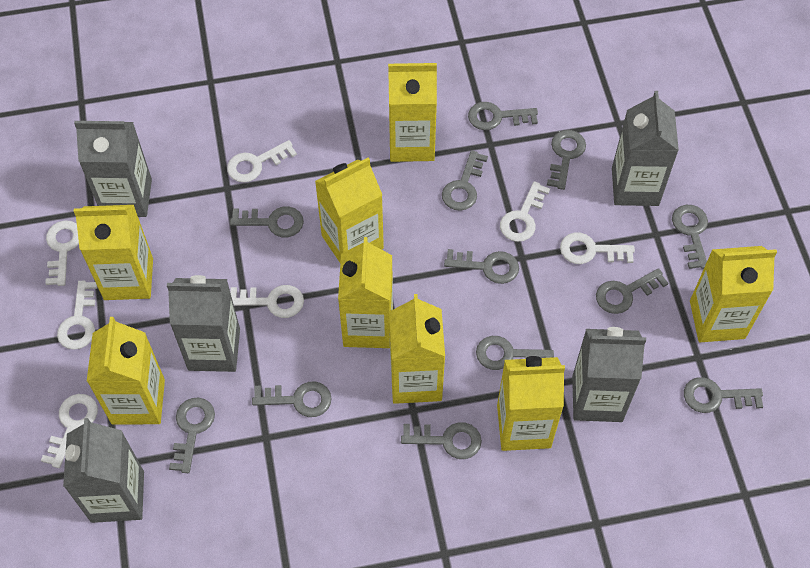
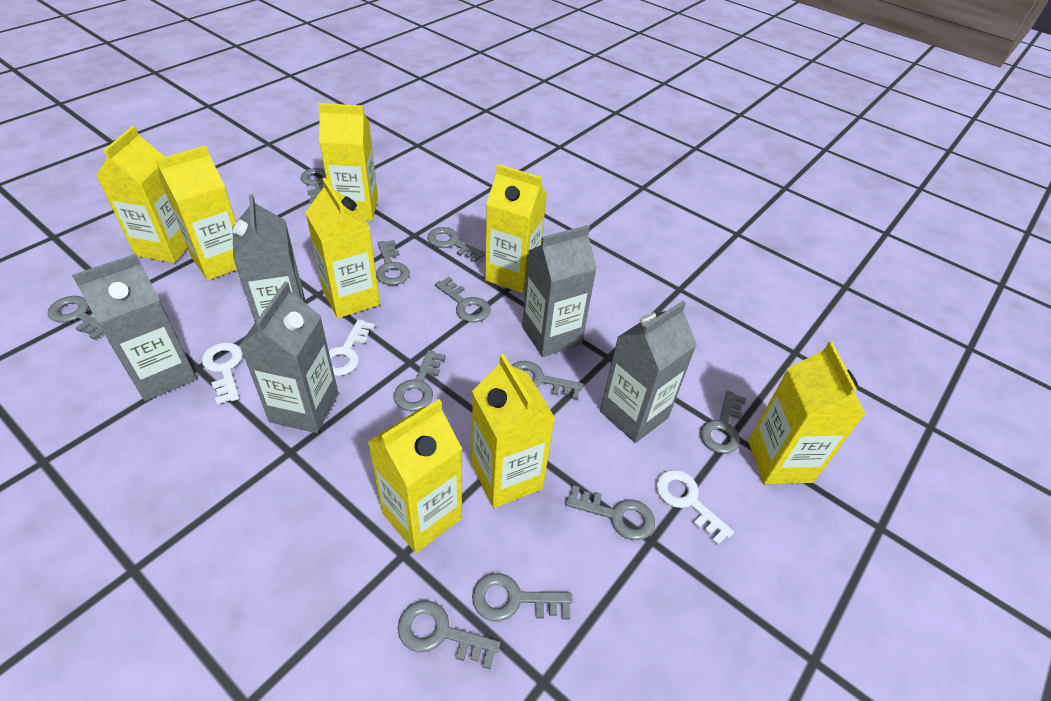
grey key: [169,398,215,473] [230,206,304,237] [252,382,332,417] [401,422,482,459] [442,150,488,211] [444,249,519,284] [468,102,538,130] [476,336,554,370] [547,130,586,190] [596,268,668,314] [672,205,708,269] [684,377,763,413] = 12 -> [48,296,104,340] [300,168,326,204] [376,240,410,285] [393,350,446,411] [398,600,500,669] [427,227,485,263] [435,277,491,322] [472,573,573,622] [511,361,583,400] [565,485,655,540] [700,391,746,454] = 11
white key: [41,394,98,468] [45,220,79,286] [57,281,97,350] [227,140,297,183] [230,285,304,318] [500,181,550,242] [560,232,635,264] = 7 -> [202,342,243,404] [329,319,375,376] [656,470,734,546] = 3

